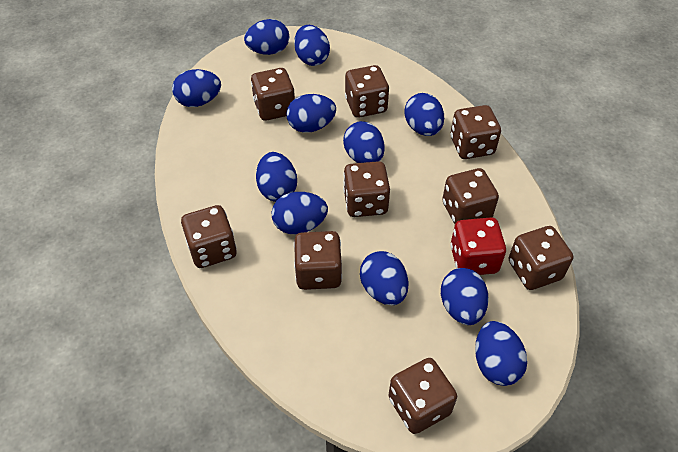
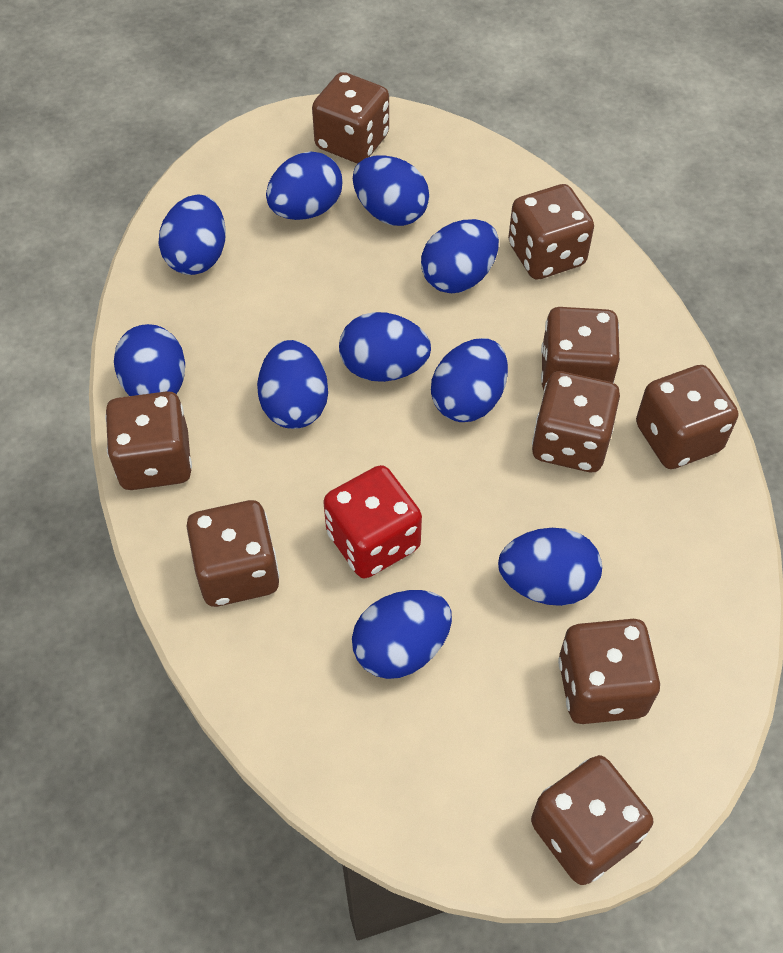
blue egg: [172,69,221,107] [244,19,289,55] [256,152,297,202] [272,192,328,234] [286,94,336,133] [294,25,330,66] [343,121,385,163] [360,251,409,305] [404,93,444,136] [441,268,489,325] [475,321,527,386] = 11 -> [114,324,185,396] [159,195,226,275] [257,340,328,429] [266,151,343,220] [339,312,431,382] [352,590,452,679] [353,155,429,226] [421,219,499,293] [431,338,508,422] [498,528,602,606] = 10

